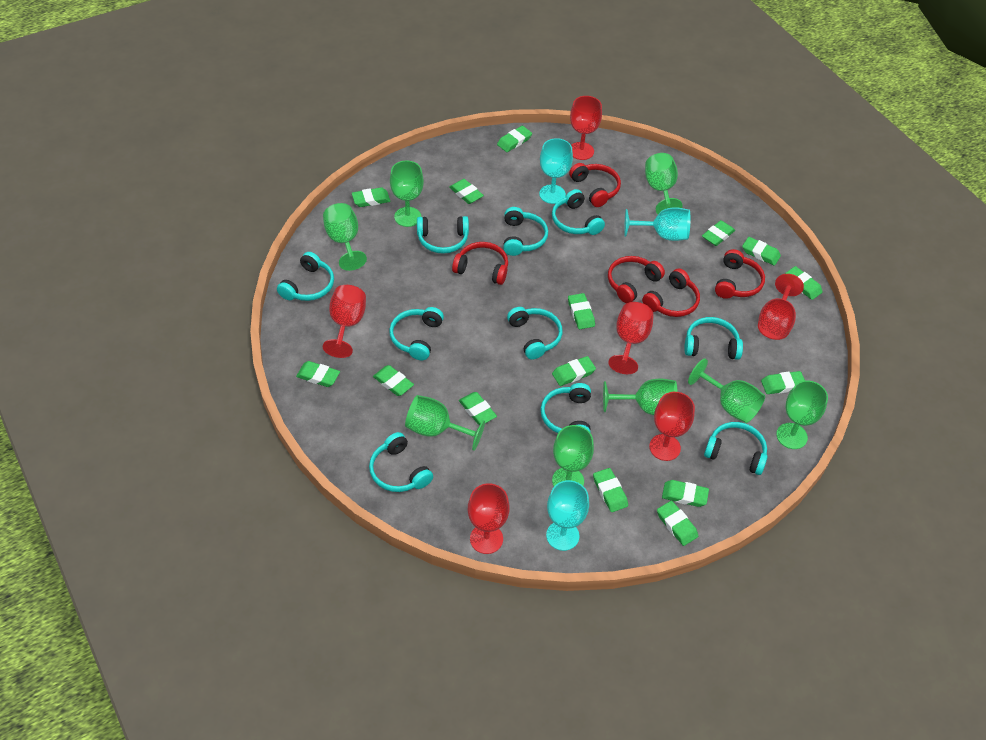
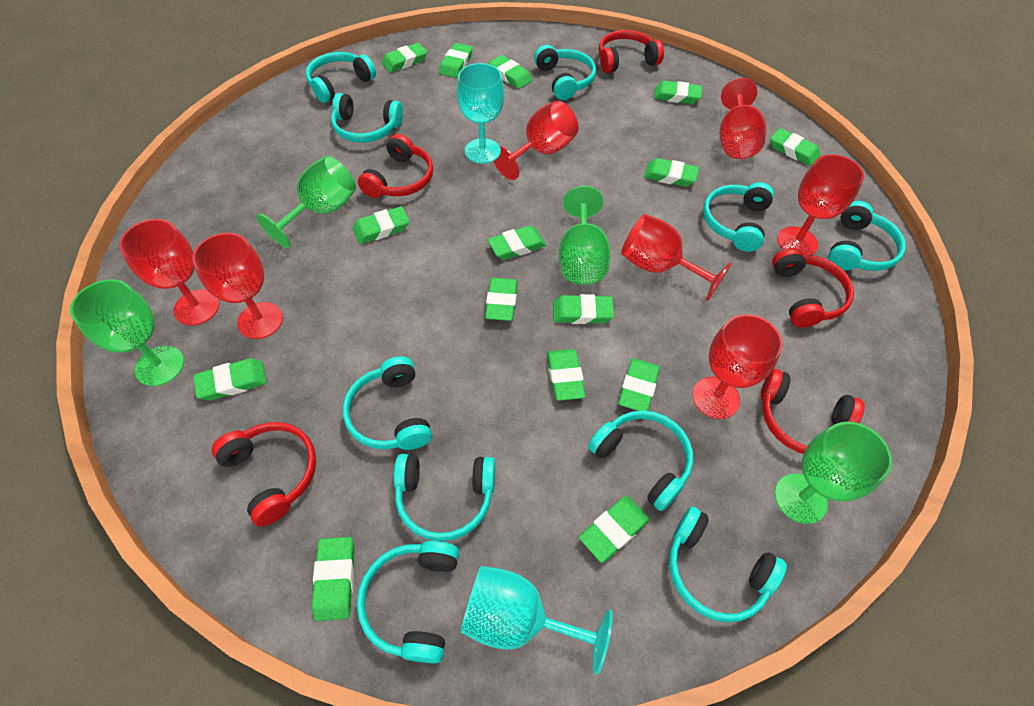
green goblet: [323,203,367,271] [390,160,424,227] [405,395,485,451] [552,425,594,486] [603,379,678,415] [645,153,683,214] [688,359,765,423] [776,380,828,449] = 8 -> [70,279,184,386] [257,156,356,248] [559,186,611,285] [774,422,892,524] = 4
red goblet: [323,285,366,358] [468,483,510,554] [570,96,602,160] [608,302,654,374] [649,392,695,461] [758,274,804,340] = 6 -> [119,219,220,325] [192,233,283,339] [491,101,579,180] [621,214,732,301] [692,314,783,419] [719,78,767,159] [777,154,864,255] = 7
turquoise goblet: [539,138,573,204] [546,480,589,551] [624,207,690,241] = 3 -> [457,63,504,164] [461,566,613,674] = 2

